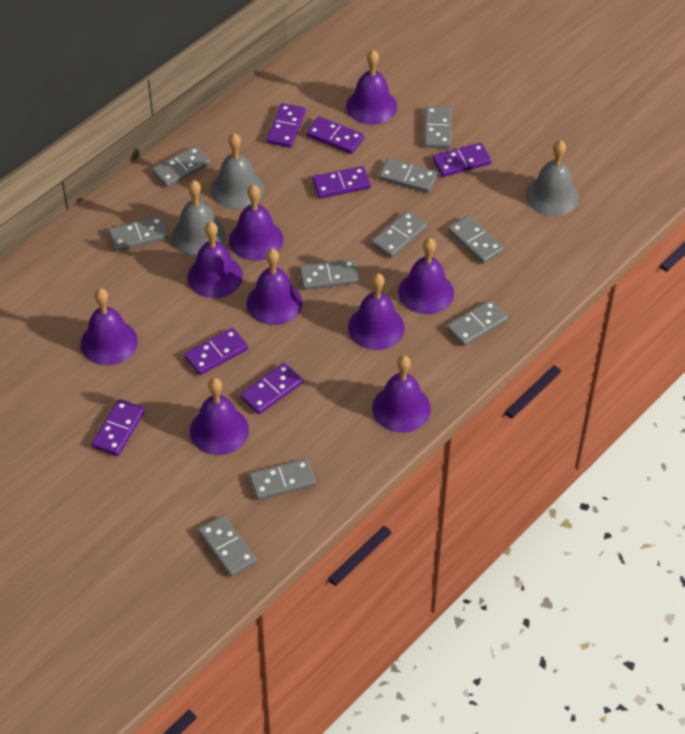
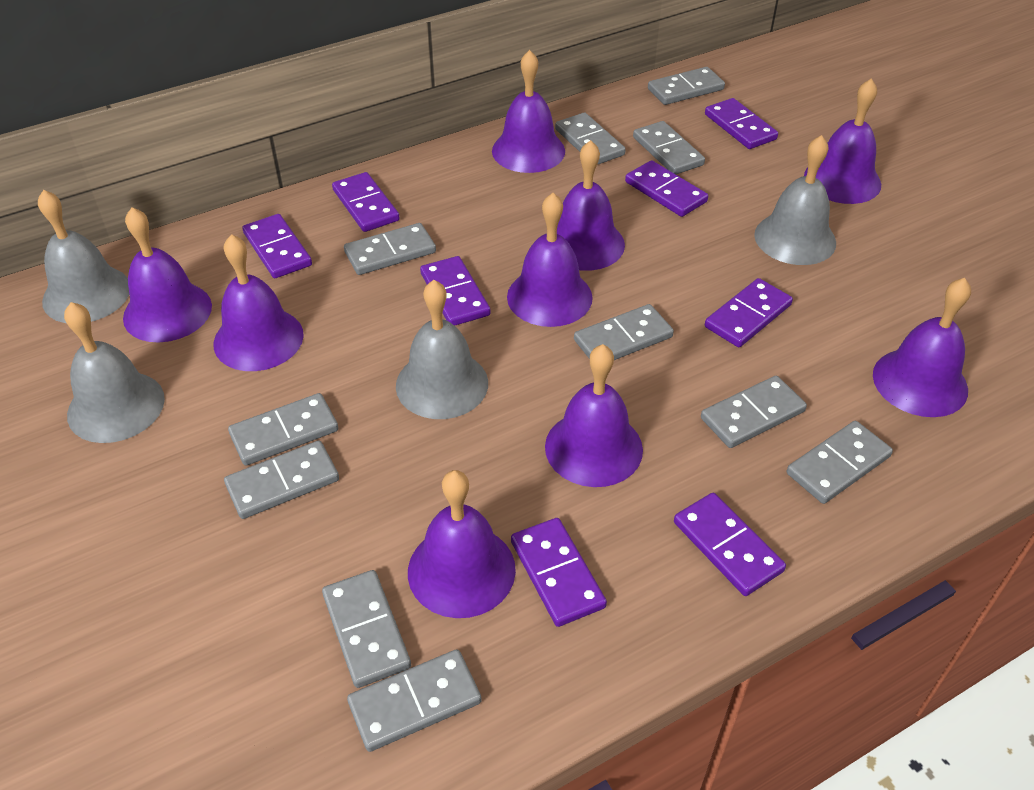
grey bell: [172,180,226,256] [211,133,264,209] [526,140,579,216] = 3 -> [38,190,129,323] [64,302,165,443] [396,280,488,419] [754,135,836,265] = 4
grey domino: [108,216,169,252] [152,146,211,187] [198,515,257,577] [249,458,316,500] [299,259,359,290] [371,211,427,258] [379,158,438,193] [424,106,451,149] [447,299,508,346] [448,215,504,264] = 10 -> [224,441,339,519] [228,393,338,466] [322,570,411,688] [344,223,436,275] [347,649,482,752] [555,112,626,165] [574,304,674,360] [633,121,705,174] [648,67,725,105] [701,376,807,448] [787,421,893,504] = 11
purple domino: [91,399,145,456] [184,328,248,375] [240,363,303,414] [266,103,306,148] [306,116,364,154] [312,166,371,199] [433,143,492,177] = 7 -> [242,214,312,278] [332,172,400,232] [420,256,490,326] [511,518,607,627] [625,160,708,217] [674,493,786,596] [705,98,778,149] [705,278,793,347] = 8

